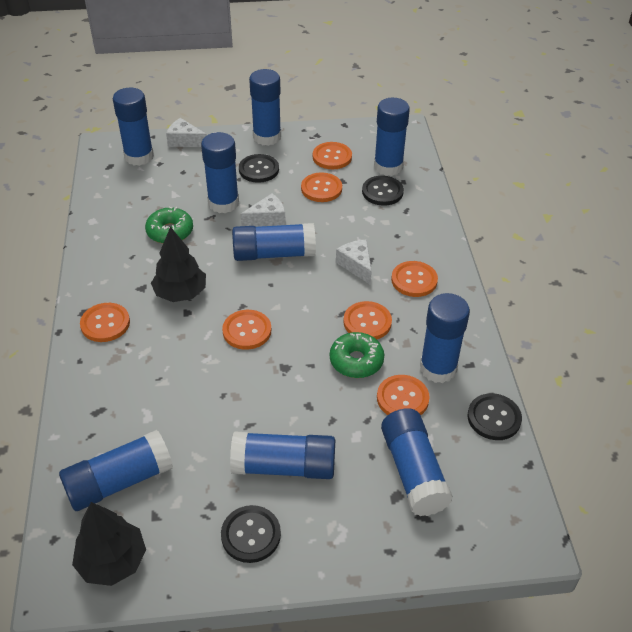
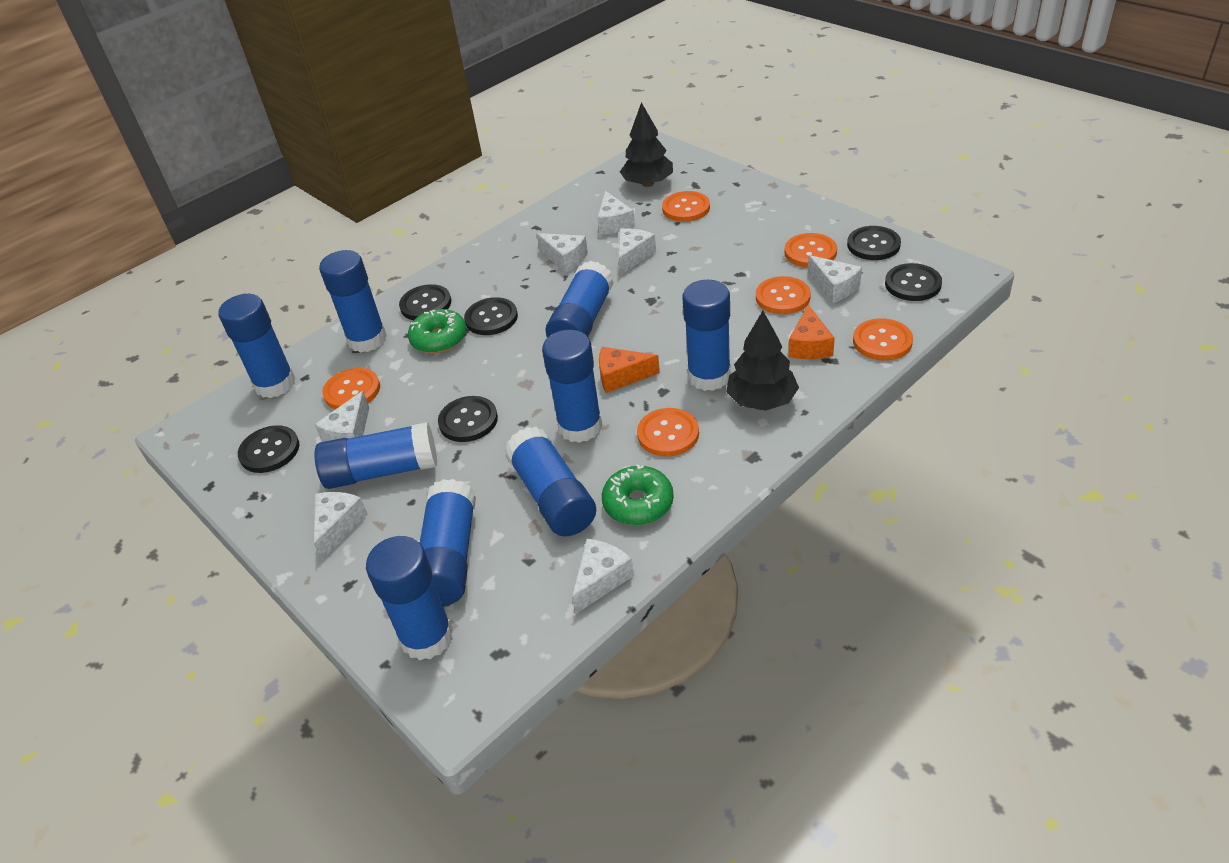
black button: [221,505,281,563] [239,154,279,183] [362,176,404,206] [467,393,522,440] = 4 -> [238,425,299,473] [399,284,451,320] [438,396,498,442] [464,297,518,335] [847,226,901,260] [885,263,942,301] = 6
orange button: [80,303,130,342] [222,310,271,350] [301,172,342,202] [313,142,352,169] [343,301,392,339] [377,375,430,415] [391,261,438,297] = 7 -> [322,368,380,410] [637,408,699,457] [662,191,710,222] [756,276,811,314] [785,233,837,268] [853,318,913,361] = 6
orange cheese: none = 0 -> [599,347,660,393] [789,305,835,359] = 2
white cheese: [166,118,207,147] [241,193,286,227] [336,239,372,285] = 3 -> [314,391,369,442] [314,492,368,560] [537,233,588,272] [572,539,634,614] [597,191,635,234] [619,228,656,275] [808,255,862,303] = 7

